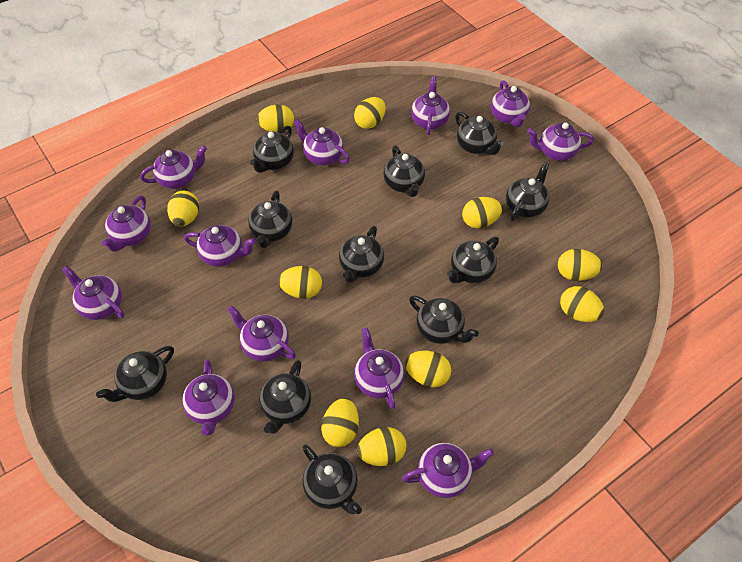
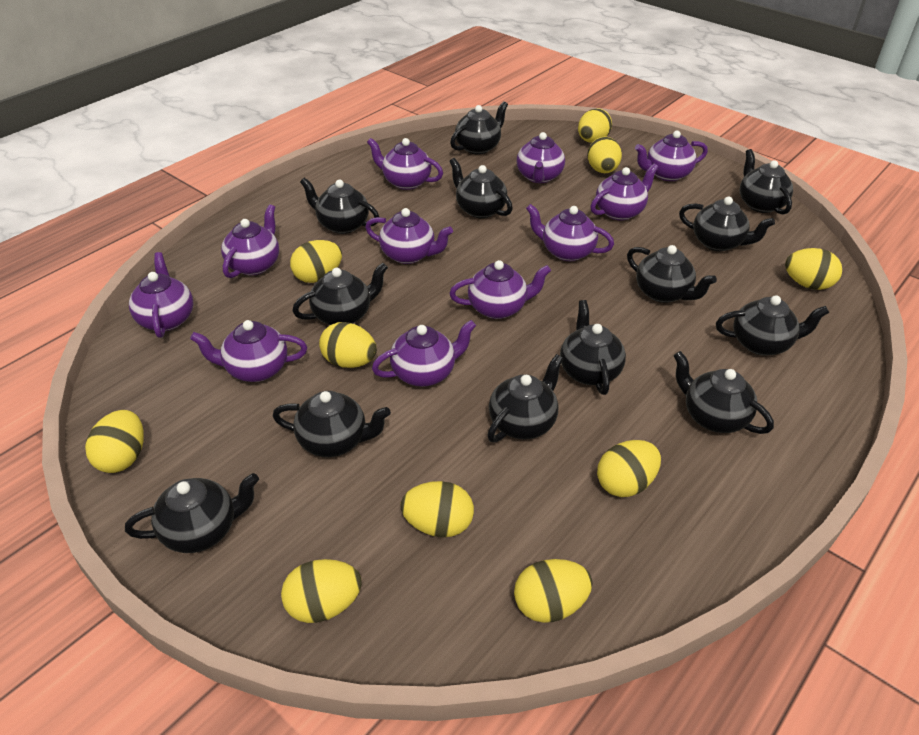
black teapot: [96,346,174,402] [248,191,293,248] [250,126,294,173] [259,360,311,434] [302,445,362,514] [339,226,384,283] [383,146,425,197] [409,296,479,344] [447,237,499,283] [455,112,504,155] [506,162,550,221] = 11 -> [125,473,259,553] [273,391,391,457] [292,263,388,325] [300,177,379,234] [449,158,513,218] [450,101,508,155] [487,354,563,442] [560,300,626,395] [627,245,717,303] [673,351,774,434] [679,197,775,251] [716,295,829,356] [740,149,793,215] = 13
purple teapot: [62,266,125,320] [102,196,151,252] [140,145,207,189] [182,359,235,436] [184,225,256,267] [227,305,296,362] [294,119,350,166] [354,328,405,409] [402,443,494,498] [411,76,450,135] [491,80,530,127] [527,123,594,161] = 12 -> [129,252,193,338] [190,320,307,382] [221,204,279,278] [365,208,453,264] [367,138,443,190] [372,320,476,387] [449,260,551,319] [516,132,565,183] [526,204,614,261] [590,163,659,221] [635,131,708,181] = 11

